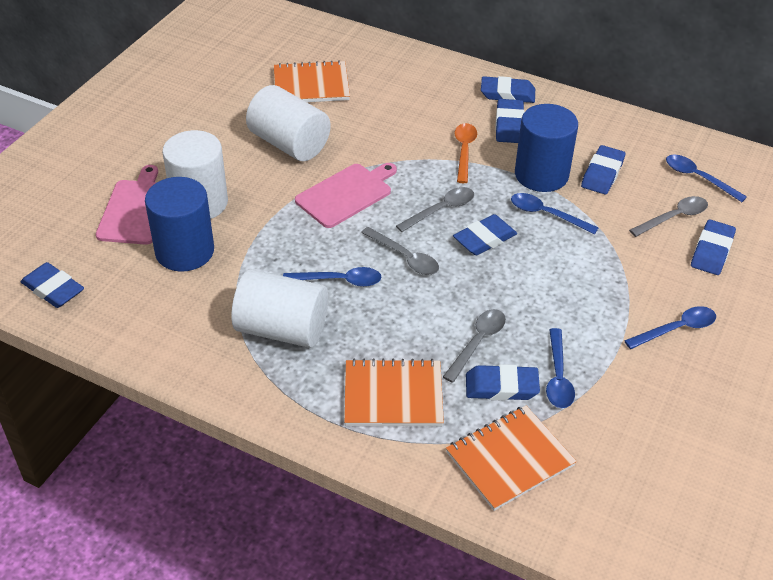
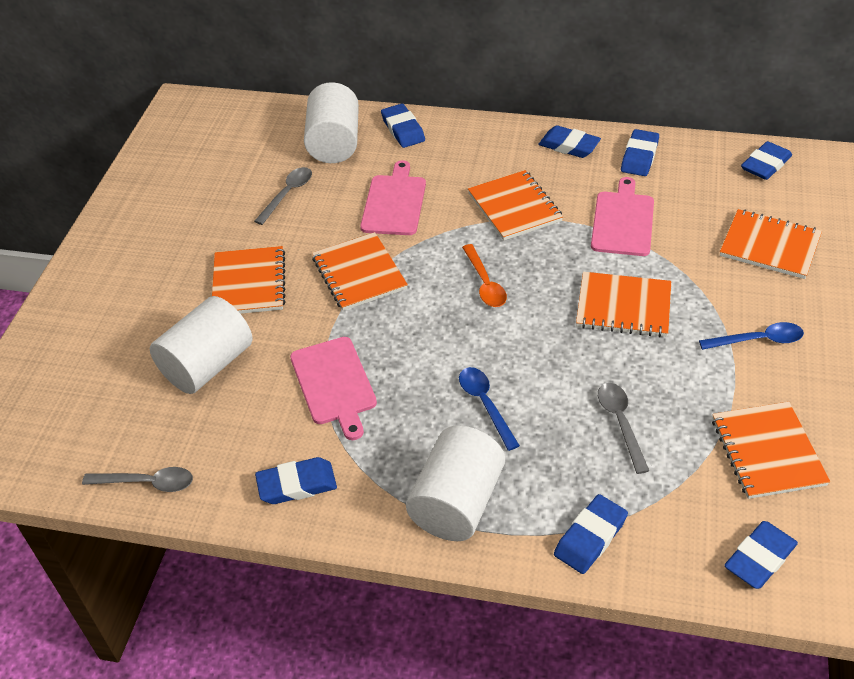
blue cylinder: [145,177,214,272] [515,104,578,192] = 2 -> none = 0
blue spoon: [283,267,382,287] [511,193,599,234] [546,328,575,408] [624,306,716,349] [666,155,747,202] = 5 -> [459,367,520,451] [699,322,804,350] = 2
grey spoon: [361,227,439,275] [396,187,474,232] [443,309,506,383] [629,196,708,237] = 4 -> [82,467,193,492] [254,167,312,225] [598,383,649,474] = 3
orange notebook: [274,60,350,102] [344,358,444,426] [446,405,577,511] = 3 -> [212,246,286,314] [312,232,408,311] [468,170,563,241] [576,272,671,337] [712,402,830,499] [720,209,822,279] = 6
pink cutting board: [96,165,158,245] [295,163,397,228] = 2 -> [290,337,377,440] [360,160,426,235] [591,177,654,256] = 3

